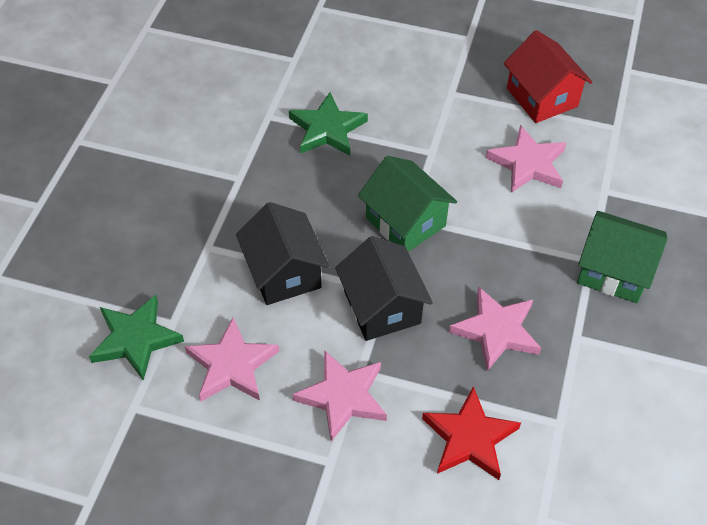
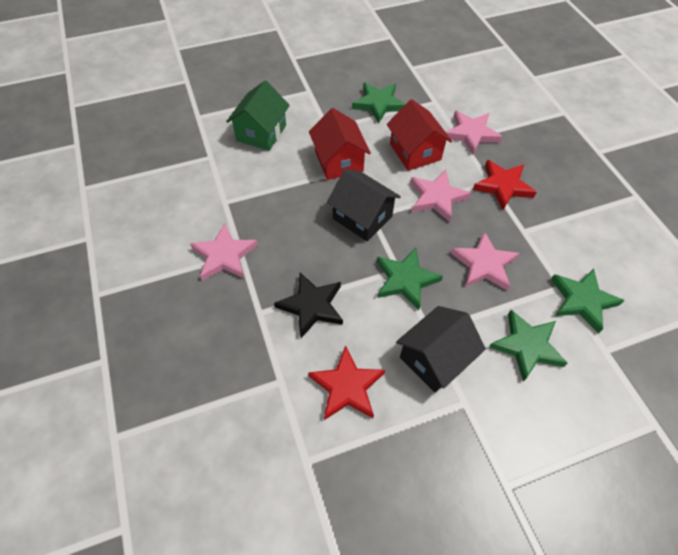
black star: none = 0 -> [274,272,343,338] = 1
green house: [358,156,457,252] [577,211,667,303] = 2 -> [226,81,290,151] = 1
green star: [89,295,184,381] [289,92,368,156] = 2 -> [352,82,406,124] [377,248,443,310] [489,310,568,382] [551,268,625,334] = 4
red house: [504,30,593,123] = 1 -> [309,108,371,180] [387,99,452,171] = 2
red star: [422,386,521,480] = 1 -> [308,345,385,420] [473,160,537,210] = 2

